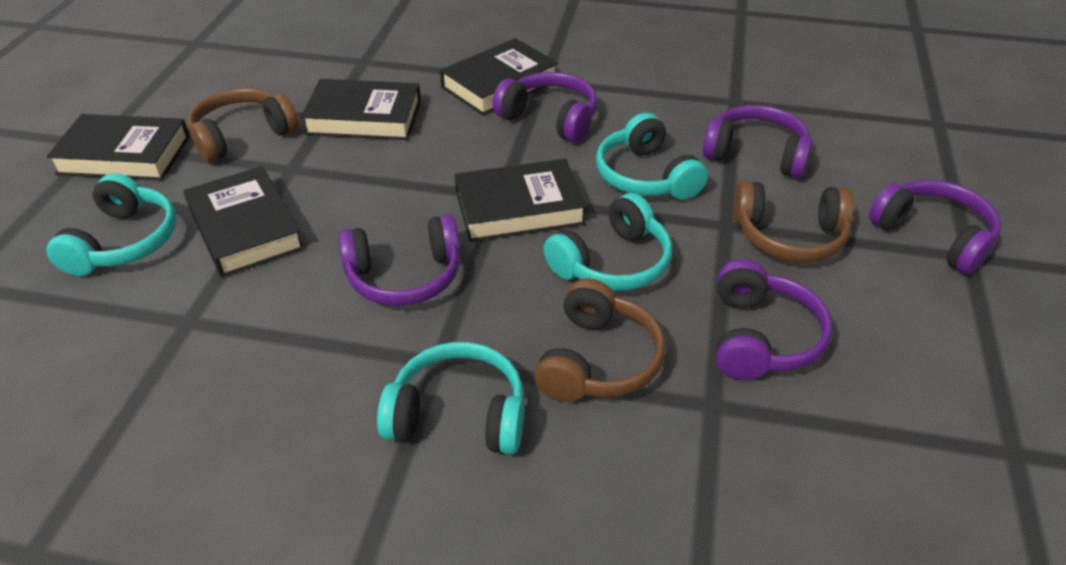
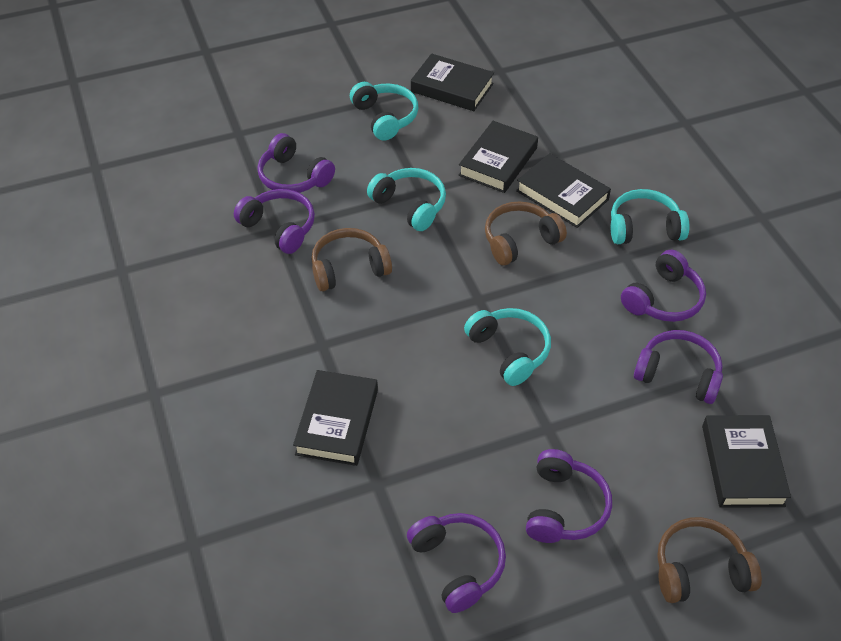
purple headphones: [338,215,460,306] [492,72,598,142] [702,105,813,178] [716,259,833,380] [869,180,1001,275] = 5 -> [234,189,315,254] [258,133,335,193] [407,513,506,613] [526,449,612,543] [621,250,706,322] [634,330,723,404] = 6

